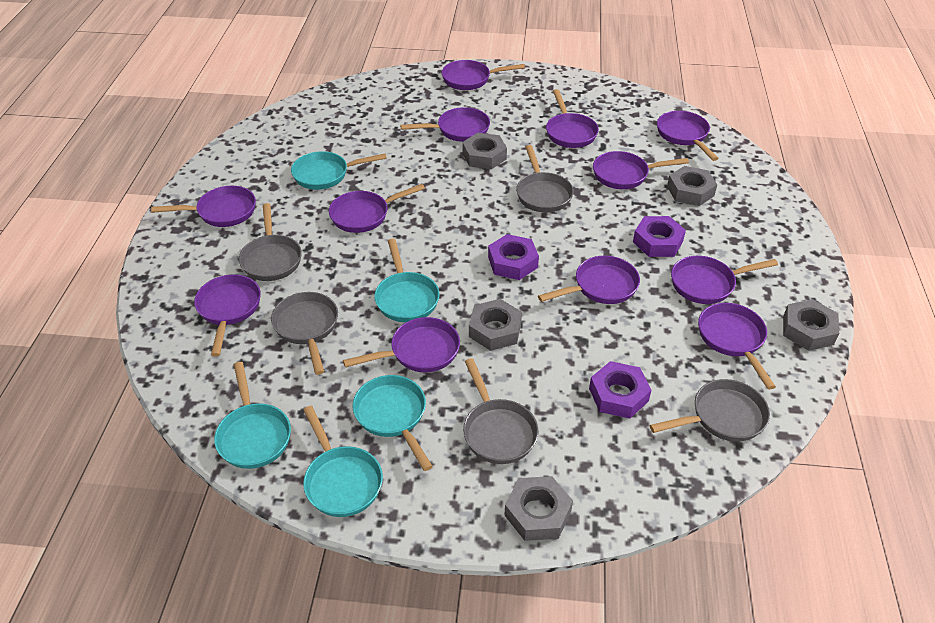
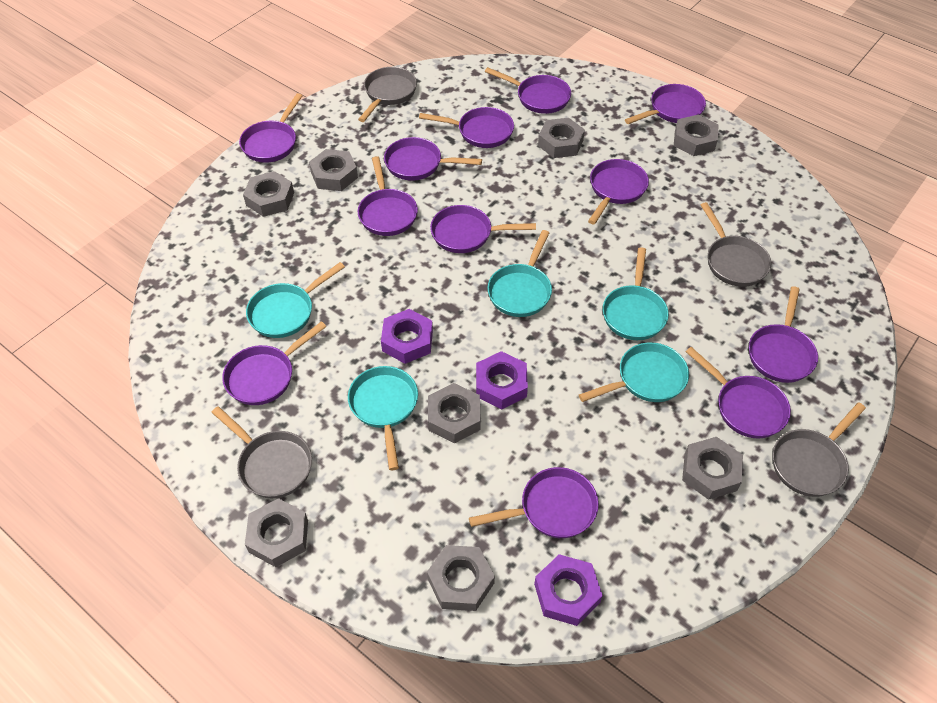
grey nut: [462,133,507,169] [469,299,522,351] [504,476,573,541] [667,166,717,206] [783,299,839,351] = 5 -> [243,171,294,217] [245,498,308,567] [309,149,358,191] [427,545,495,611] [428,383,481,443] [538,118,585,158] [674,114,719,156] [682,437,743,500] = 8
grey pan: [239,203,302,281] [271,292,338,375] [463,358,539,464] [516,145,574,213] [650,379,770,442] = 5 -> [211,406,312,498] [358,67,417,122] [701,202,772,287] [773,402,866,497] = 4

